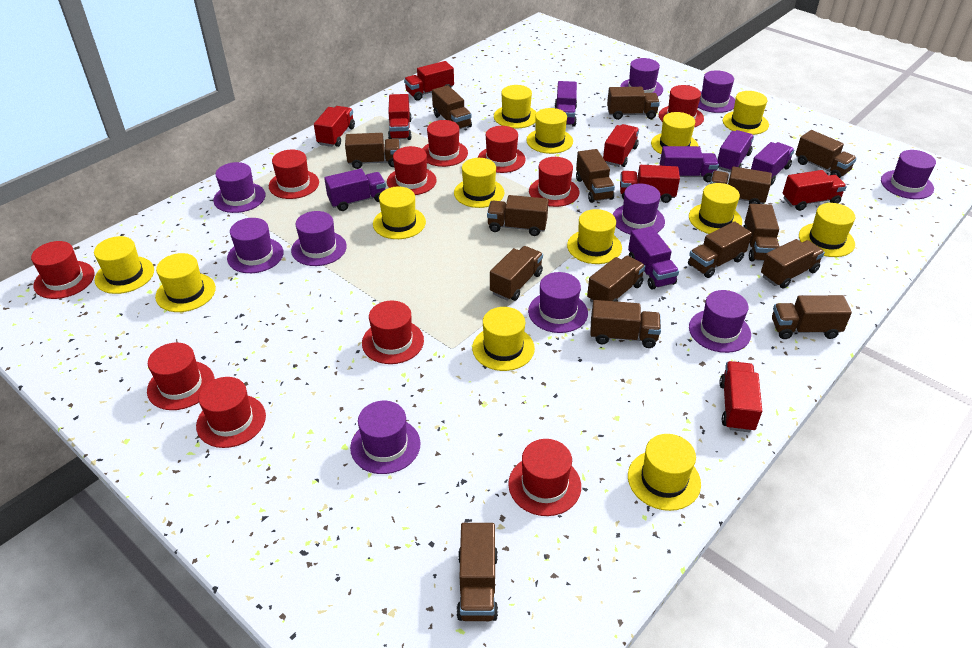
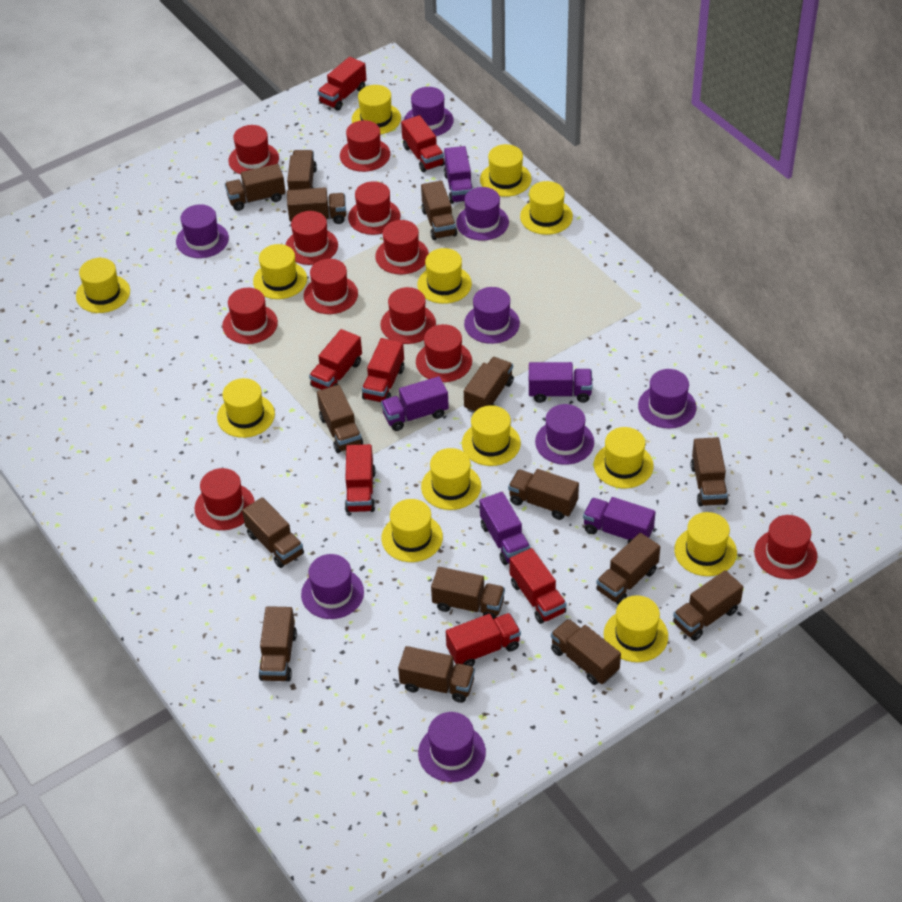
purple hat: [213,162,265,213] [227,218,284,273] [291,211,347,266] [350,401,421,474] [528,272,588,333] [613,183,665,235] [620,58,663,96] [689,290,751,353] [698,70,735,113] [881,150,936,199] = 10 -> [176,204,229,258] [301,554,364,619] [404,87,454,136] [418,712,486,782] [456,187,509,241] [464,287,520,344] [535,404,594,465] [638,369,696,428] = 8
purple truck: [324,169,386,211] [555,81,577,127] [628,226,679,290] [660,146,719,182] [717,130,754,173] [751,142,795,186] = 6 -> [381,376,449,431] [444,146,473,204] [480,492,530,565] [529,362,592,403] [583,497,655,543] = 5

